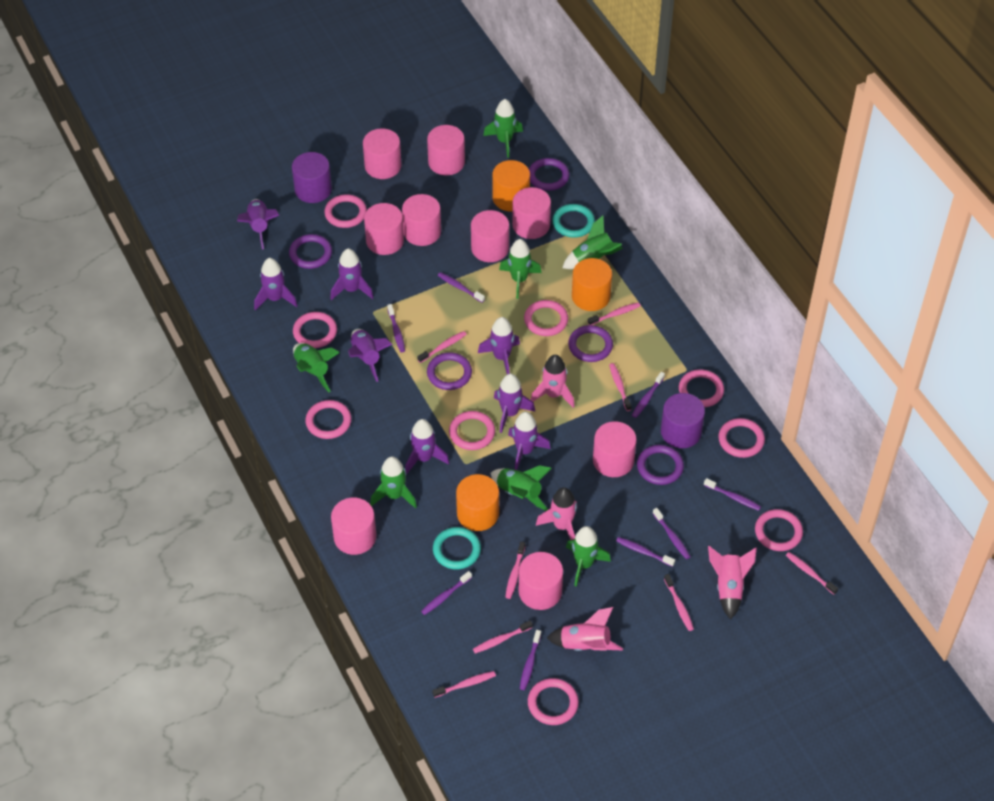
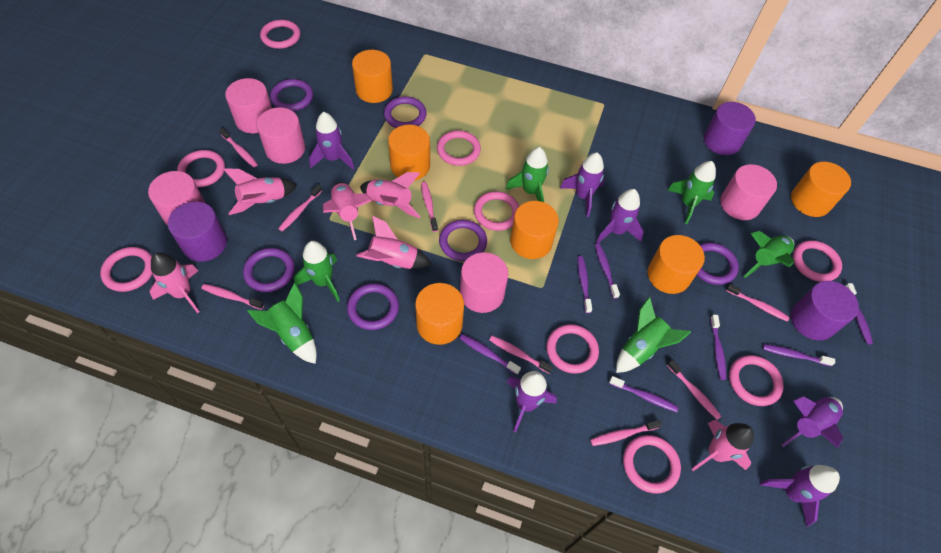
green rocket: [293,343,340,392] [370,456,417,509] [483,99,523,158] [491,465,552,511] [499,239,542,299] [562,216,623,269] [566,526,611,587] = 7 -> [247,282,317,364] [294,241,340,302] [506,147,549,202] [616,297,691,373] [667,161,716,224] [743,231,794,278] = 6
orange cylinder: [456,474,499,531] [492,160,530,211] [572,258,612,311] = 3 -> [352,50,393,103] [388,125,430,180] [415,283,464,345] [510,201,559,259] [647,235,705,294] [791,162,851,217] = 6
pink cylinder: [331,498,376,555] [363,128,401,179] [364,203,404,255] [402,194,441,246] [427,125,465,175] [471,210,509,262] [512,187,551,239] [519,552,563,610] [593,421,637,477] = 9 -> [148,171,205,225] [225,78,272,133] [257,107,305,164] [460,252,508,313] [720,164,777,220] = 5
pink rocket: [531,355,575,408] [536,487,577,540] [547,607,623,651] [708,546,757,620] = 4 -> [149,253,199,313] [223,169,297,215] [323,182,372,240] [356,215,432,269] [360,172,421,218] [692,420,754,471] = 6
purple cylinder: [292,152,332,203] [661,393,705,448] = 2 -> [168,201,227,262] [704,102,756,155] [791,281,859,340] = 3
purple ring: [289,234,332,269] [427,352,472,390] [529,158,569,191] [568,325,613,362] [637,445,684,485] = 5 -> [243,248,295,292] [270,79,313,111] [347,283,399,330] [384,96,426,128] [439,220,487,261] [697,243,739,285] = 6
purple rocket: [237,199,280,250] [254,258,298,310] [330,249,373,300] [348,329,393,382] [405,419,449,475] [478,317,520,374] [494,374,535,433] [508,412,550,470] = 8 -> [309,112,354,169] [507,371,557,433] [560,152,604,217] [596,189,644,243] [759,465,840,527] [782,396,843,448] = 6
purple toothbrush: [387,304,405,353] [421,571,472,615] [438,272,485,303] [520,630,541,690] [616,537,675,567] [632,372,665,418] [653,508,691,559] [704,478,761,511] = 8 -> [459,334,521,375] [578,256,592,313] [595,243,620,299] [609,376,679,412] [710,315,726,380] [763,344,835,366] [846,283,873,345] = 7
turquoise ring: [433,527,481,569] [552,204,595,238] = 2 -> none = 0

